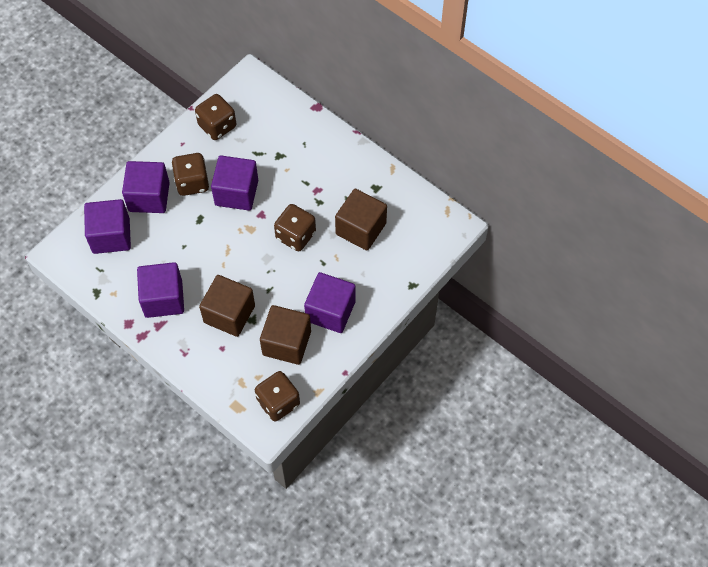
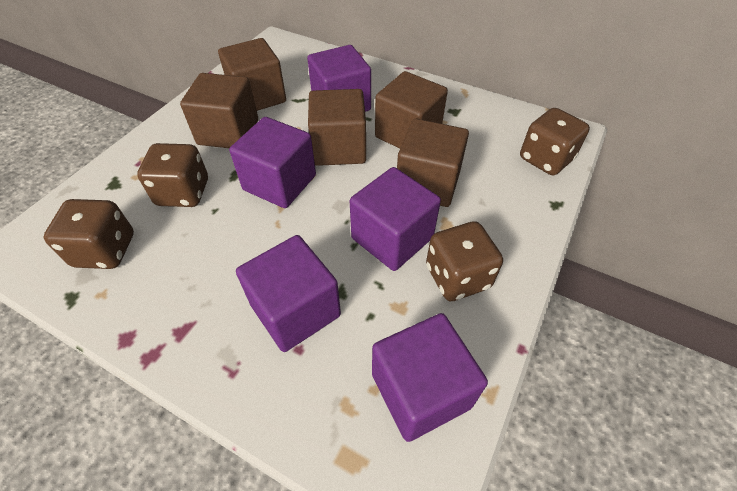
brown cube: [199,275,255,337] [260,305,311,365] [335,189,387,251] = 3 -> [180,73,258,148] [218,38,286,111] [308,89,366,166] [375,71,448,148] [397,119,469,207] = 5

